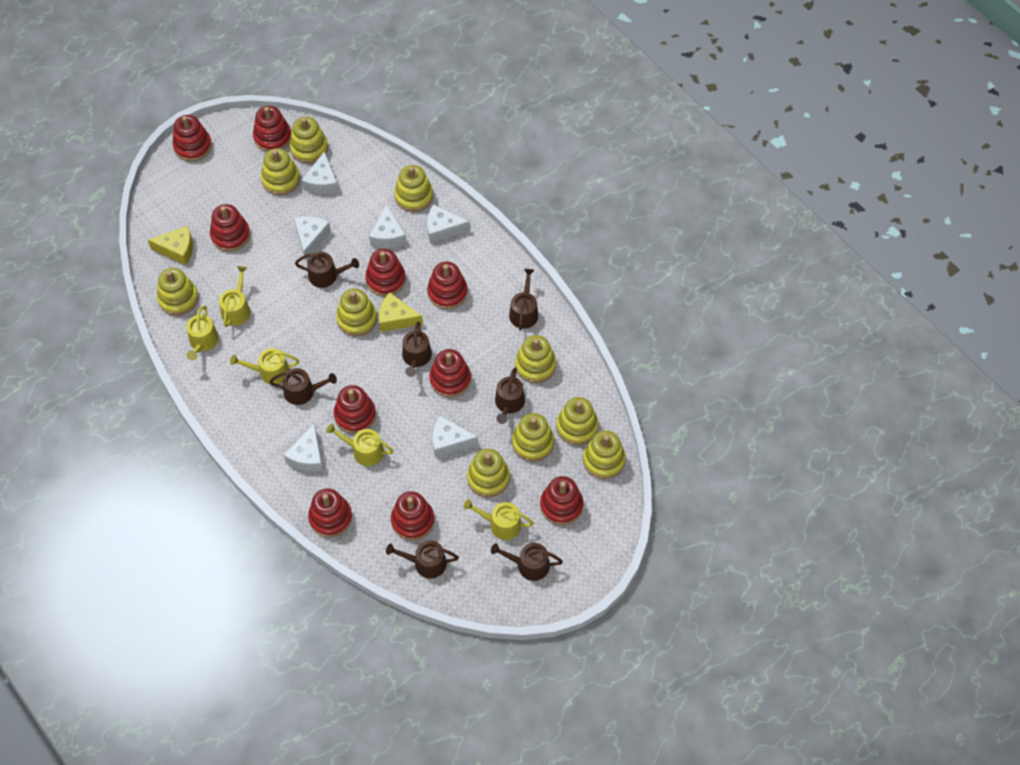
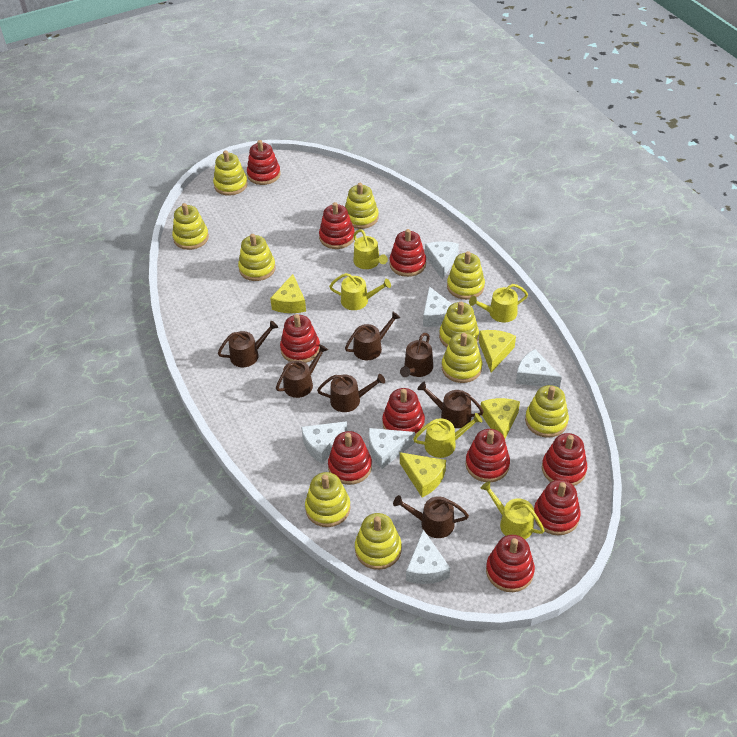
yellow cheese: [148,226,193,265] [379,292,423,332] = 2 -> [270,274,306,313] [400,452,446,498] [479,330,516,373] [481,398,520,439] = 4

